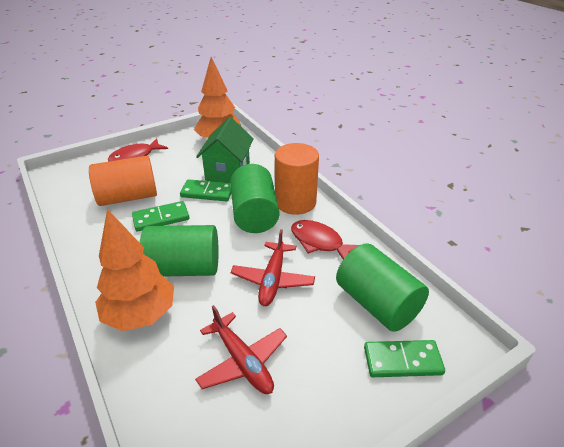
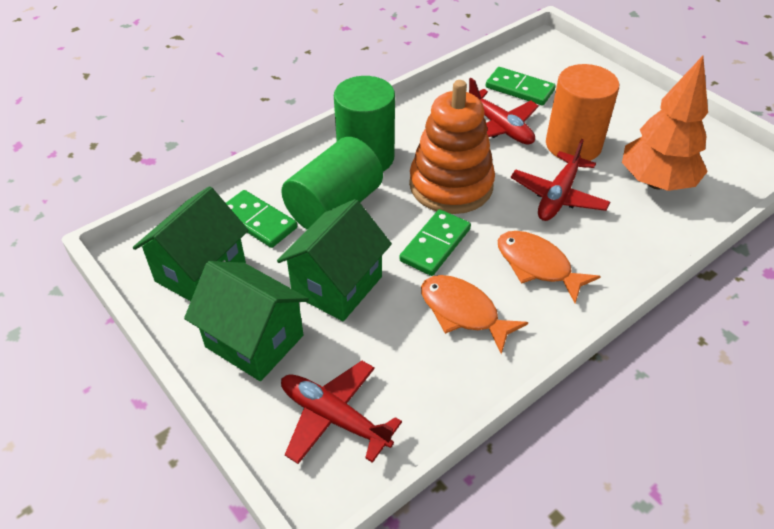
green cylinder: [140,225,219,277] [230,164,279,233] [336,243,429,332] = 3 -> [281,137,383,229] [334,76,395,171] = 2
green house: [196,117,254,183] = 1 -> [133,186,249,301] [184,261,309,381] [277,199,392,321] = 3
orange cylinder: [89,156,157,206] [275,143,319,215] = 2 -> [546,64,619,161] = 1
orange fish: none = 0 -> [421,275,528,354] [498,231,601,303] = 2
orange stacking toy: none = 0 -> [409,80,495,214] = 1
orange tree: [95,209,174,331] [194,57,241,138] = 2 -> [622,56,708,191] = 1
red fish: [108,138,168,161] [291,220,359,259] = 2 -> none = 0
red plane: [195,305,287,394] [230,229,315,306] = 2 -> [281,361,402,464] [469,78,539,145] [511,139,610,221] = 3

